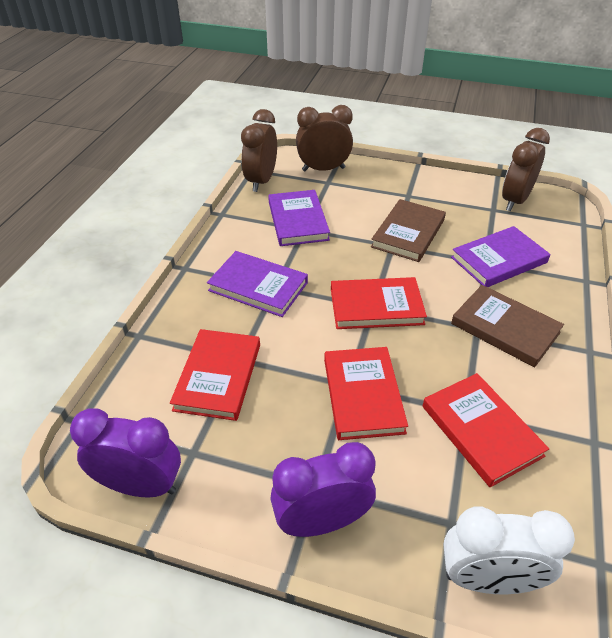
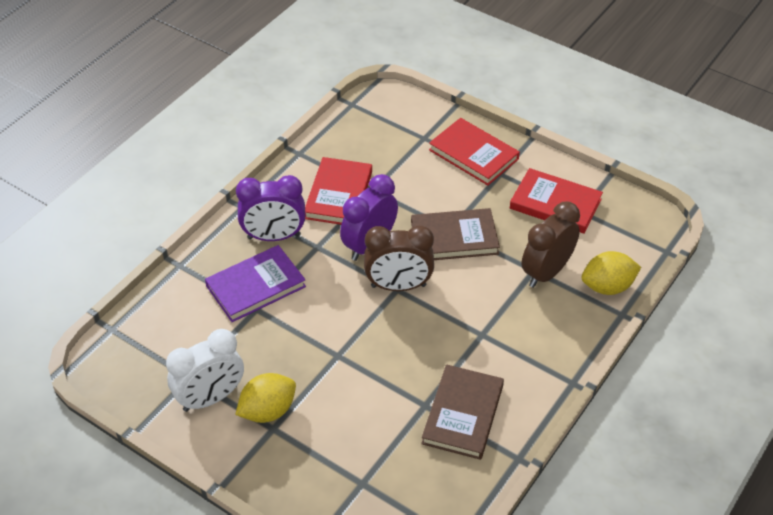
brown clock: [241,109,277,192] [296,105,353,171] [502,128,550,211] = 3 -> [364,225,434,291] [521,201,580,288] = 2
purple book: [207,251,308,317] [268,190,330,246] [451,226,551,287] = 3 -> [205,245,306,322] = 1
red book: [170,329,260,421] [324,347,408,440] [331,277,427,329] [423,373,549,487] = 4 -> [305,157,372,225] [429,118,520,186] [510,168,603,234] = 3
yellow lemon: none = 0 -> [235,373,296,423] [582,251,641,295] = 2

